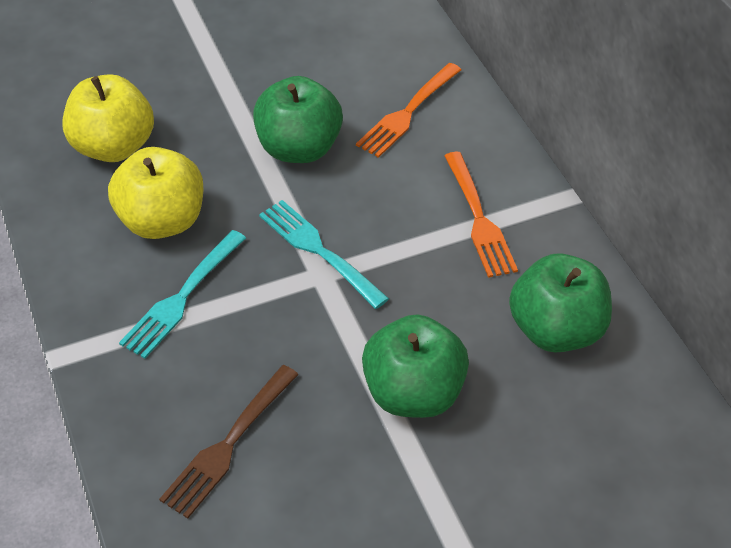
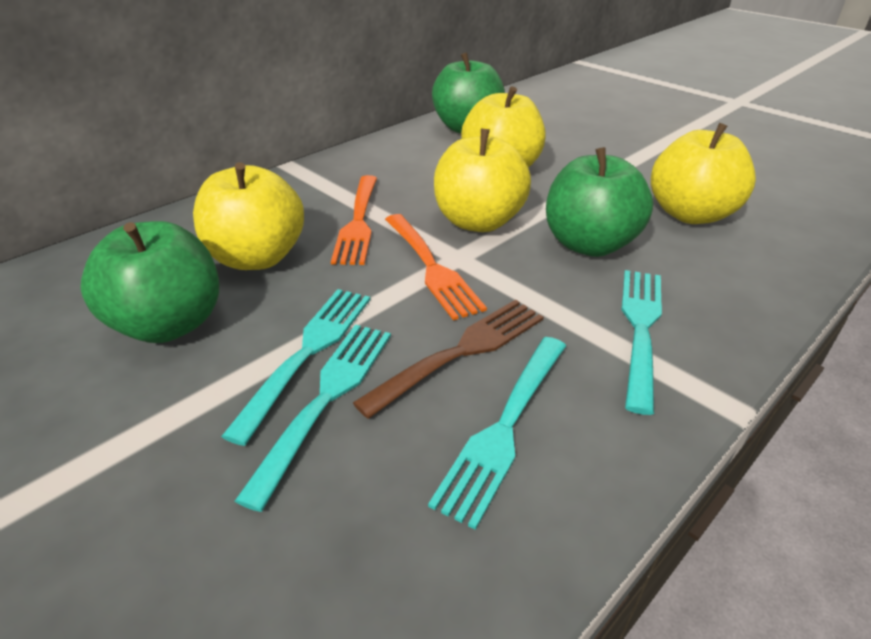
turquoise fork: [119,230,246,359] [259,200,389,309] = 2 -> [221,289,370,446] [235,325,391,512] [428,337,566,530] [622,270,662,415] = 4
yellow apple: [62,74,154,162] [108,147,204,239] = 2 -> [193,162,304,270] [434,128,531,232] [461,86,546,168] [651,123,756,224] = 4

